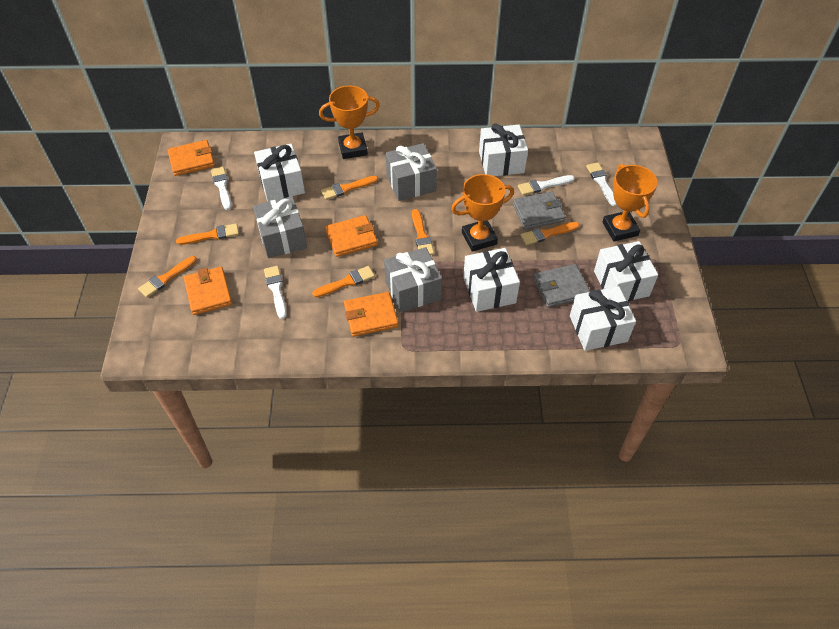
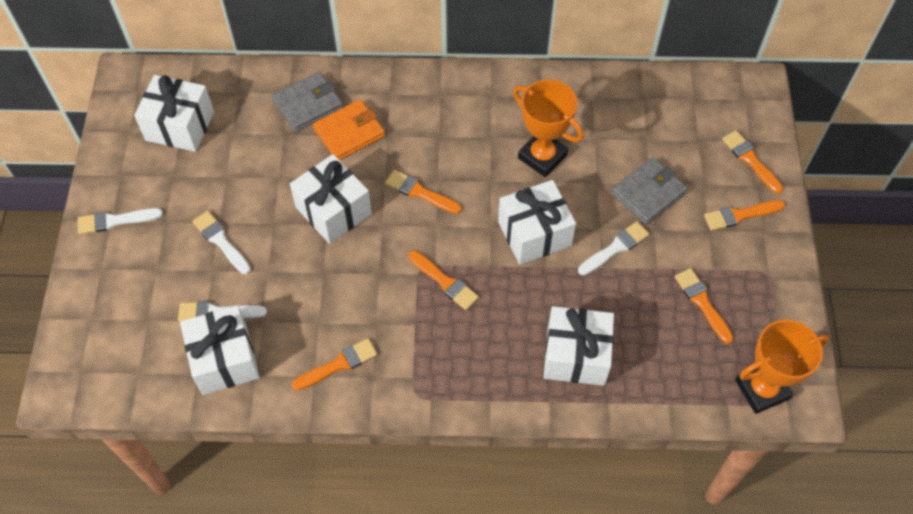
grey gift: [253,196,307,258] [384,247,442,312] [386,143,437,201] = 3 -> none = 0
orange trophy: [319,86,380,159] [451,174,514,252] [603,164,658,242] = 3 -> [513,80,583,177] [735,320,829,414] = 2
orange wallet: [167,140,215,176] [184,266,232,315] [325,215,378,257] [344,292,399,337] = 4 -> [313,99,385,160] = 1

